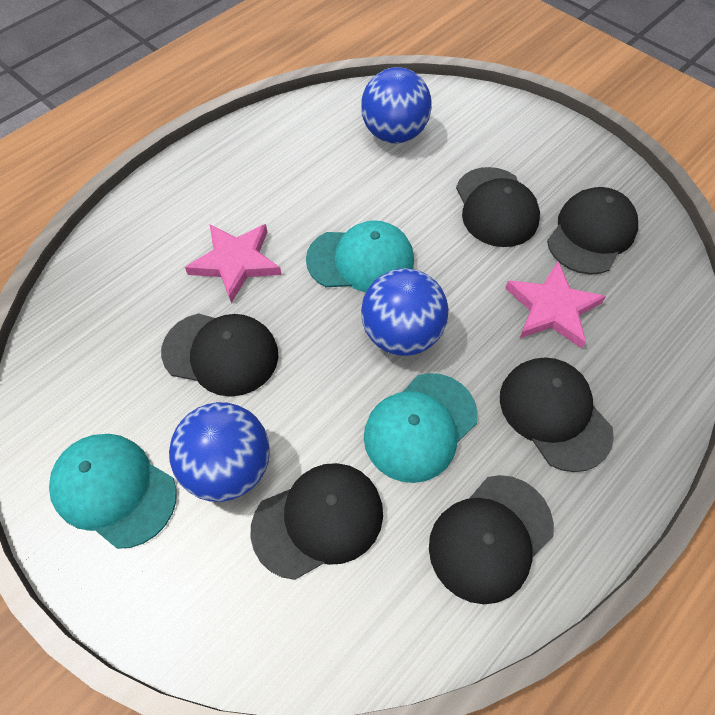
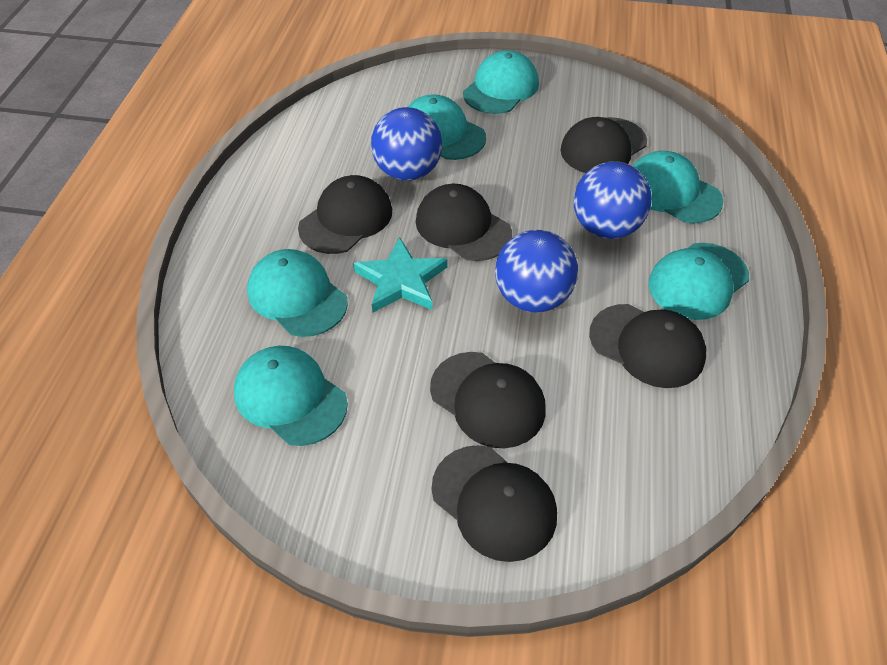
pink star: [185,224,281,303] [505,261,606,349] = 2 -> none = 0
turquoise cap: [49,434,177,549] [306,220,414,292] [364,373,478,483] = 3 -> [234,346,348,446] [247,249,348,337] [407,94,486,160] [463,50,539,114] [633,151,723,223] [648,243,749,320] = 6
turquoise star: none = 0 -> [353,237,447,313] = 1

